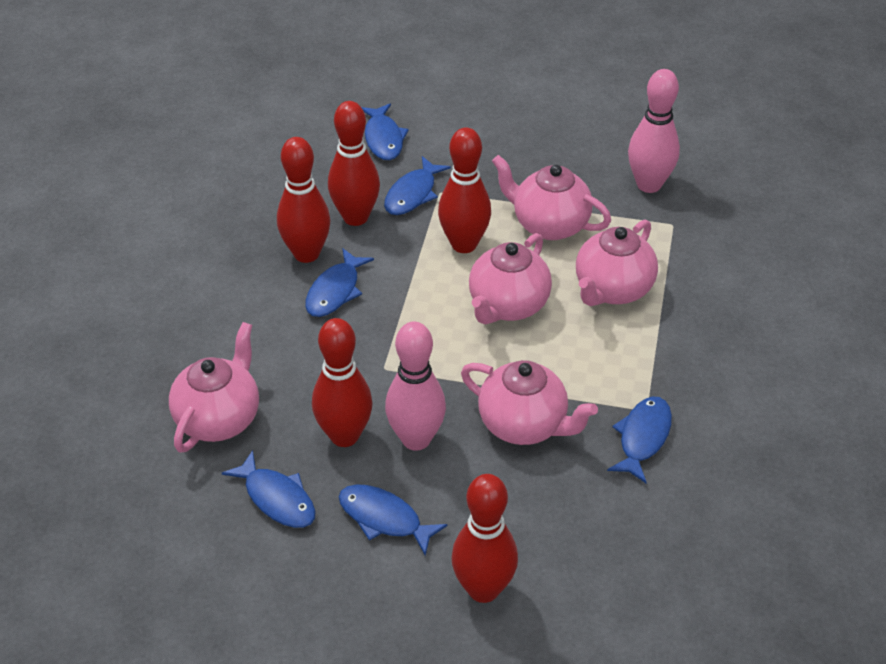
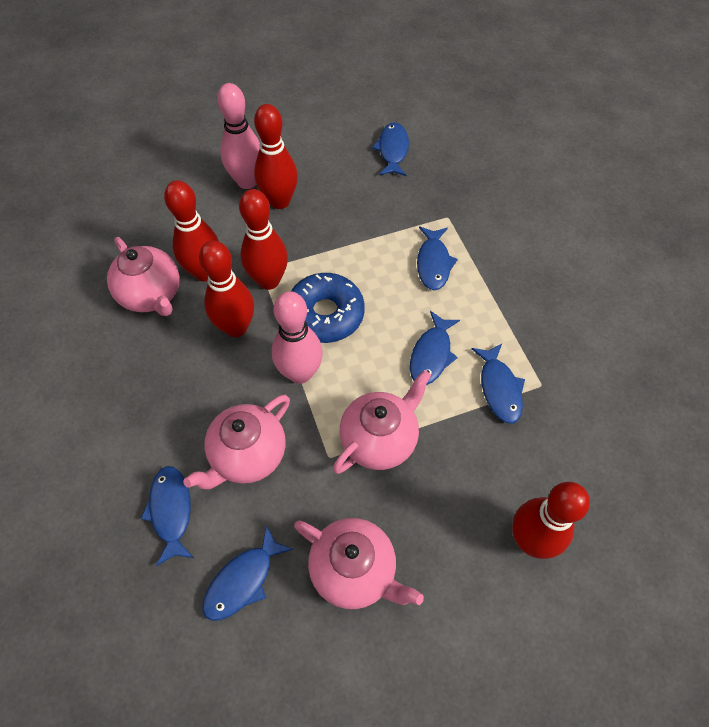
blue donut: none = 0 -> [291,273,365,343] = 1
pink teapot: [169,322,259,453] [461,360,598,445] [469,233,552,324] [492,155,611,240] [576,220,658,306] = 5 -> [107,237,180,316] [183,395,290,489] [294,518,424,609] [333,370,431,474] = 4

